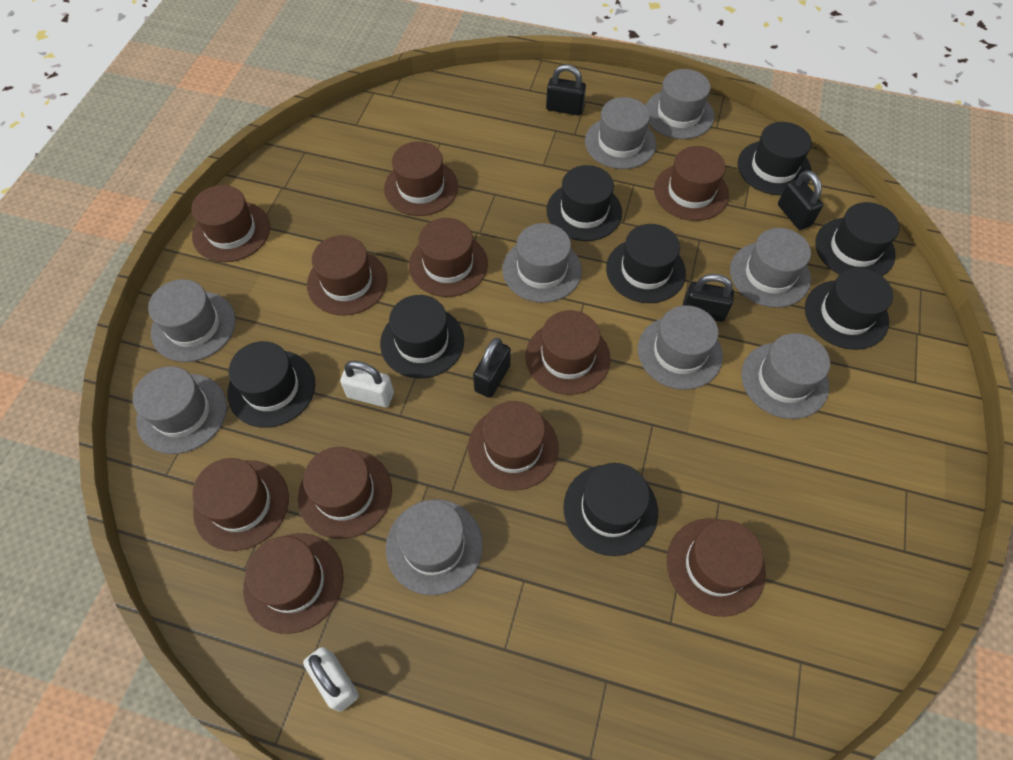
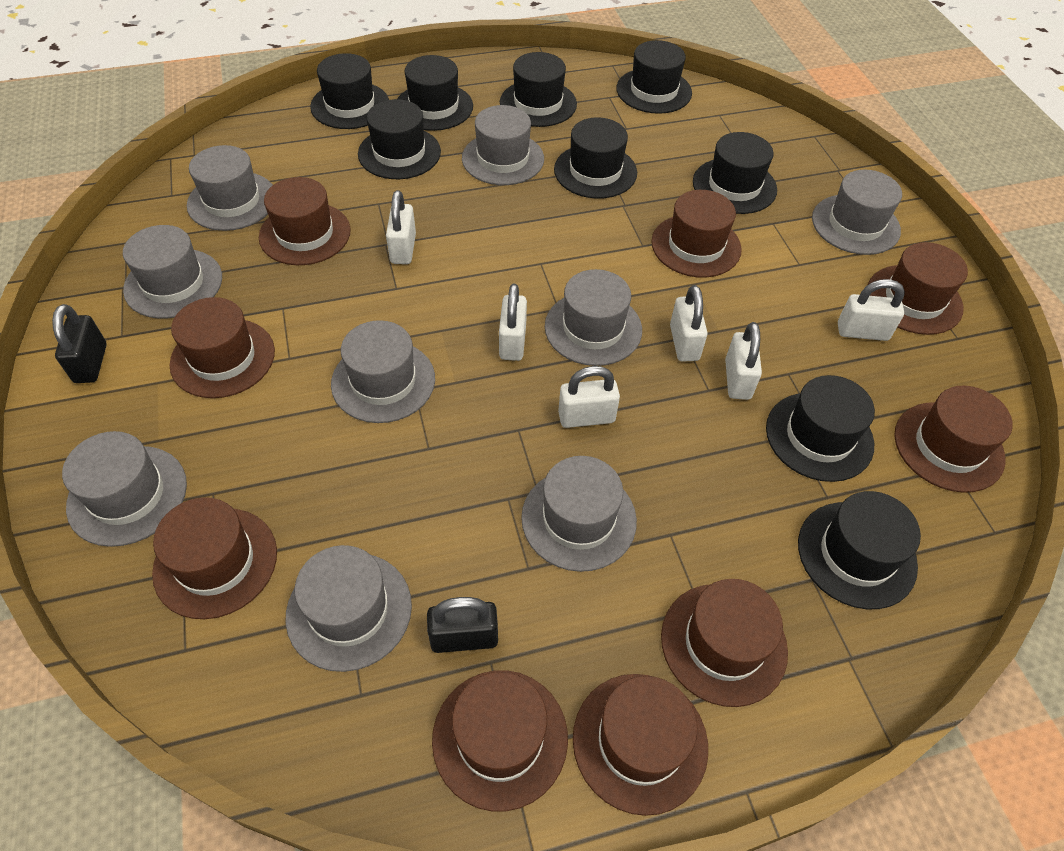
black hat: [228,341,315,428] [380,295,464,378] [546,165,622,241] [563,463,658,556] [606,224,686,303] [738,122,812,195] [805,268,893,350] [815,202,900,276] = 8 -> [310,53,389,129] [358,99,441,179] [398,55,473,131] [500,52,577,127] [554,117,637,199] [616,40,692,114] [693,132,777,214] [766,375,875,482] [798,491,921,609] = 9
black padlock: [473,338,511,398] [546,65,586,115] [683,274,734,322] [778,170,823,230] = 4 -> [52,304,107,383] [427,597,498,653] = 2
brown hat: [191,185,270,262] [192,458,289,551] [243,533,344,634] [298,447,392,539] [307,235,388,315] [384,141,458,216] [409,218,488,297] [468,401,559,491] [525,310,610,395] [654,146,729,221] [667,518,766,617] = 11 -> [152,497,277,619] [169,297,275,398] [259,177,351,265] [432,670,568,812] [573,674,708,816] [651,190,742,278] [661,579,788,707] [868,242,968,335] [894,386,1013,493] = 9
white padlock: [303,647,359,712] [340,361,394,407] = 2 -> [386,190,416,264] [499,284,527,361] [558,366,620,428] [670,285,708,362] [725,322,762,400] [838,279,905,341] = 6

